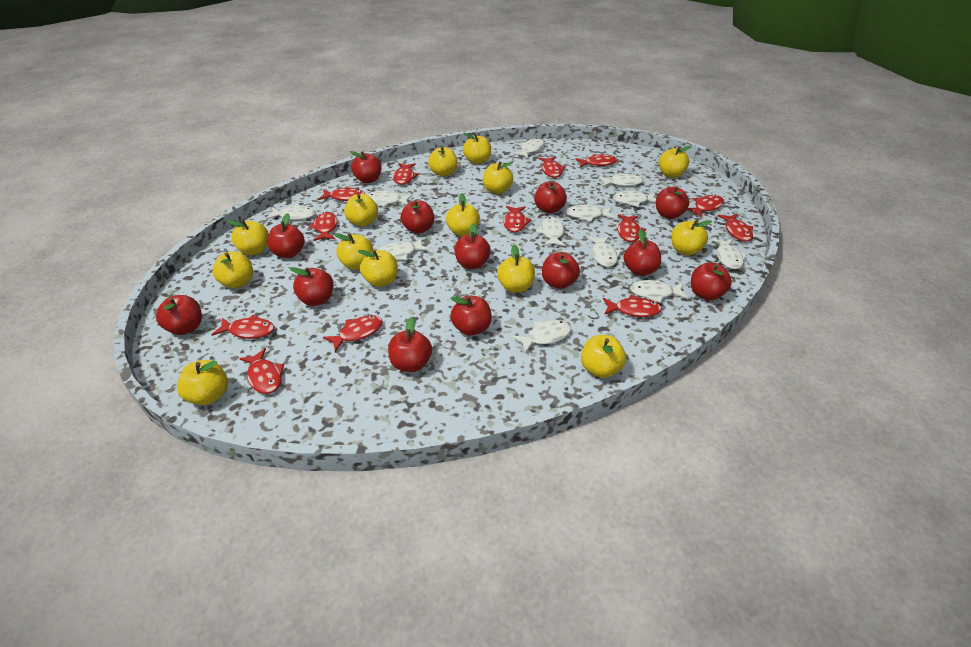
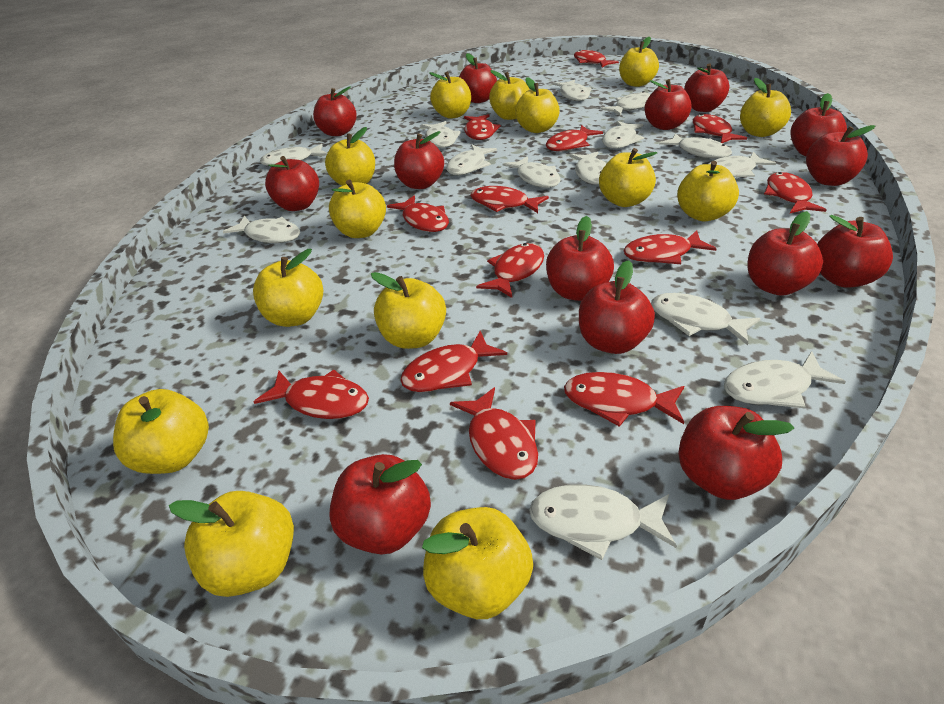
red apple: [156,295,202,335] [267,213,305,258] [290,267,334,306] [349,151,381,183] [388,317,432,372] [400,200,434,234] [450,295,492,336] [454,223,491,269] [534,181,567,213] [542,252,580,289] [624,229,661,276] [656,186,689,219] [691,263,732,300] = 13 -> [265,156,319,211] [313,86,357,136] [329,454,431,554] [394,131,444,189] [459,53,497,103] [546,216,614,301] [579,260,655,354] [645,79,692,130] [678,406,794,500] [684,63,729,112] [747,211,823,296] [790,93,847,156] [806,125,875,186] [817,215,893,288] = 14
white fish: [266,205,316,220] [368,191,412,207] [379,238,429,260] [512,320,571,353] [513,138,544,158] [536,217,565,246] [566,205,614,222] [588,236,621,267] [599,173,643,187] [613,191,656,207] [630,280,688,303] [712,238,747,269] = 12 -> [223,215,300,243] [260,144,327,166] [421,121,461,148] [446,145,497,175] [503,156,561,188] [529,484,677,560] [553,80,592,101] [569,152,607,185] [601,91,651,116] [602,121,644,149] [651,293,761,345] [659,133,732,159] [708,152,776,177] [724,351,846,408] = 14

